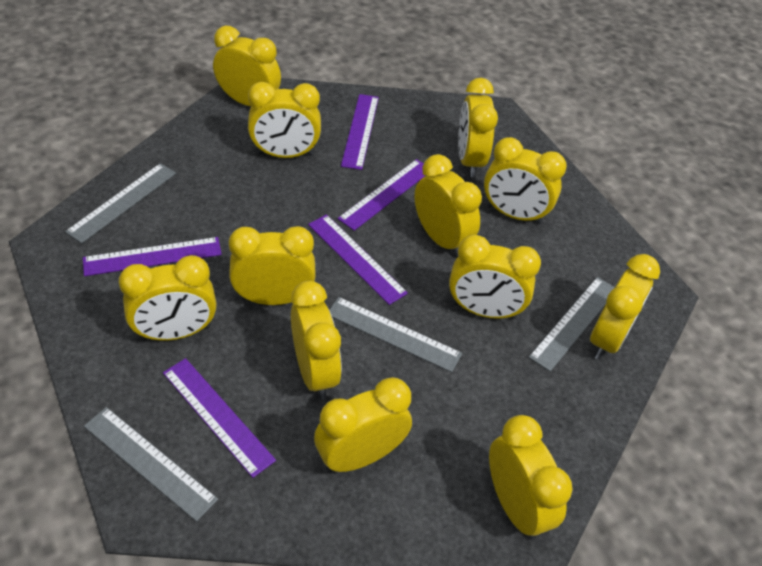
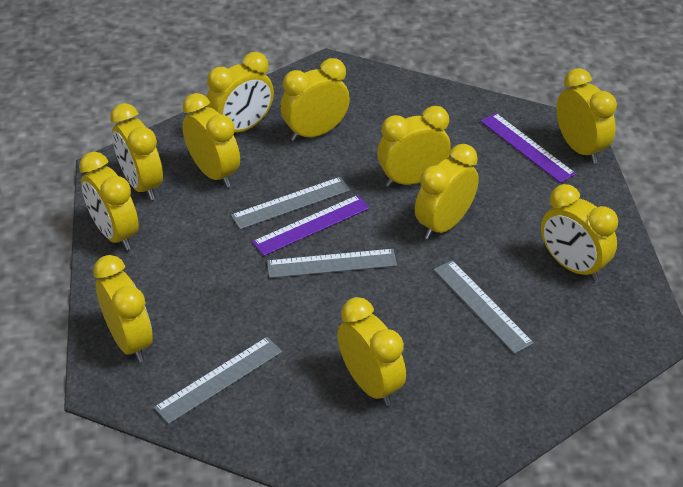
purple ruler: [83,237,222,276] [163,358,276,478] [308,214,408,305] [338,159,425,231] [341,94,379,170] = 5 -> [252,195,370,256] [481,113,576,183] = 2
yellow clock: [119,255,216,340] [213,26,281,106] [229,226,316,305] [248,82,321,158] [291,281,342,400] [314,377,412,472] [414,154,482,257] [449,235,541,319] [458,78,498,177] [484,137,567,224] [489,415,573,540] [590,254,660,360] = 12 -> [79,152,139,250] [93,255,153,363] [110,103,163,200] [182,93,240,187] [206,52,274,133] [280,58,350,141] [337,297,406,406] [377,106,451,187] [415,144,479,240] [541,184,618,281] [556,68,617,164] = 11

